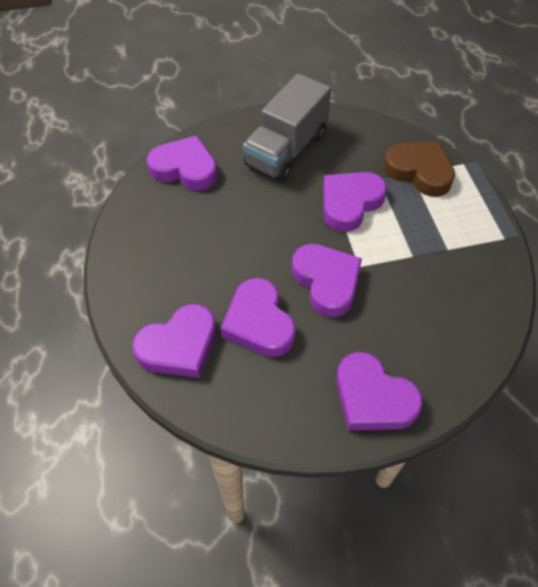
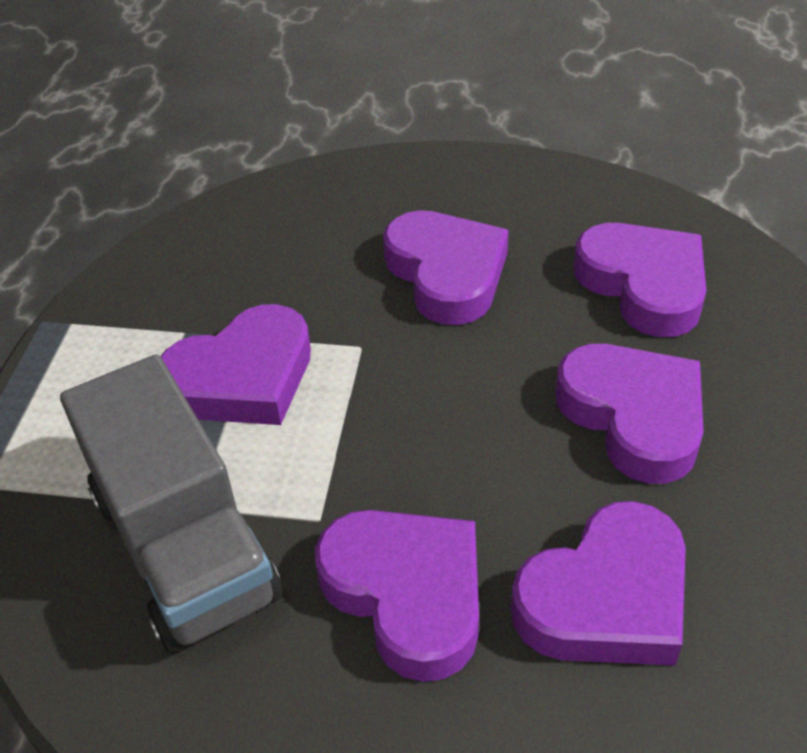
brown heart: [384,141,455,197] = 1 -> none = 0

